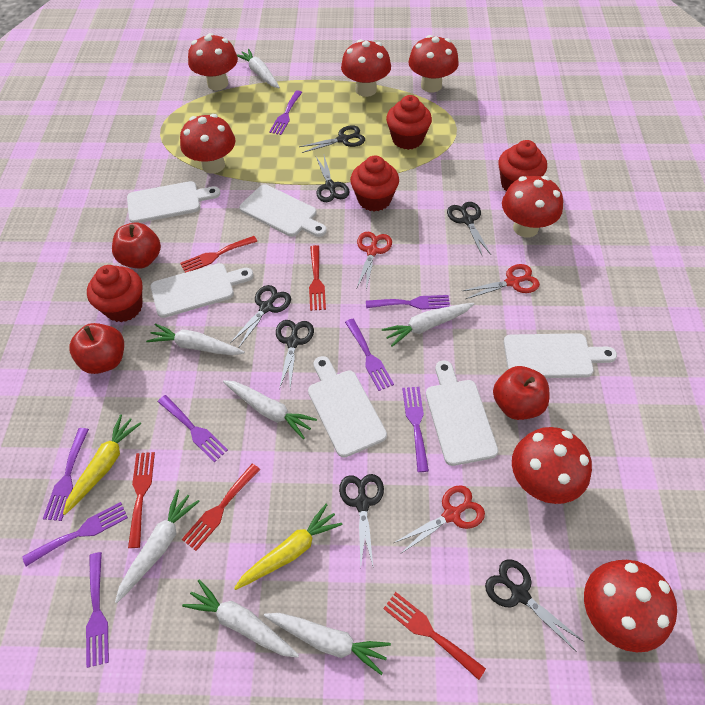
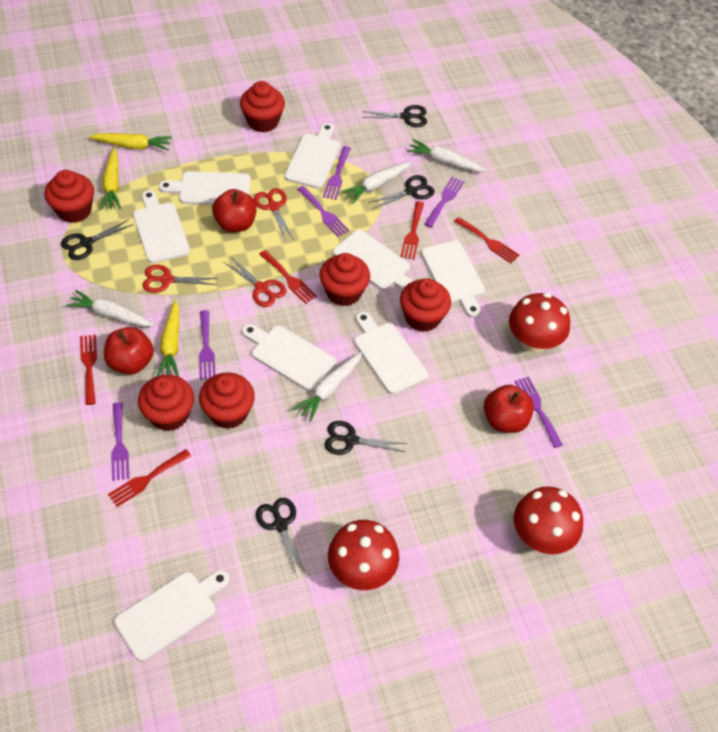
black scissors: [230,285,291,347] [276,320,314,389] [299,125,365,153] [316,156,350,202] [339,474,384,566] [447,202,491,255] [485,560,584,652] = 7 -> [61,219,133,260] [256,498,307,577] [324,421,407,455] [362,105,427,127] [368,175,435,209] = 5
purple fork: [22,502,128,566] [43,428,89,521] [86,552,109,668] [158,395,228,462] [269,91,302,135] [345,319,394,391] [366,295,450,310] [402,387,429,472] = 8 -> [111,402,129,481] [199,310,216,380] [297,186,349,237] [323,146,351,200] [424,177,464,228] [514,377,563,448] = 6
red cupcake: [87,265,142,322] [350,155,399,212] [386,95,432,150] [498,140,547,191] = 4 -> [44,170,94,223] [138,375,194,431] [199,373,255,429] [240,81,285,133] [320,253,370,306] [400,278,451,332] = 6
red mushroom: [180,114,235,174] [188,33,238,90] [341,39,391,97] [408,35,459,93] [502,175,563,237] [512,427,592,504] [584,560,677,652] = 7 -> [328,520,399,590] [509,293,570,353] [514,486,583,554] = 3
white carrot: [115,489,200,603] [146,323,245,355] [182,579,299,658] [223,380,317,439] [237,49,280,88] [264,613,391,675] [382,303,474,347] = 7 -> [66,290,155,327] [293,352,362,422] [341,161,411,204] [407,139,486,172] = 4
white cutting board: [127,181,220,223] [151,263,253,318] [239,184,327,237] [308,356,387,458] [426,360,498,466] [504,333,617,378] = 6 -> [114,570,230,661] [133,190,190,264] [159,171,251,205] [242,324,336,391] [284,123,341,189] [333,230,413,291] [354,311,428,395] [421,240,485,318] = 8
yellow carrot: [63,414,141,515] [234,504,343,590] = 2 -> [89,133,172,151] [100,147,121,210] [156,300,179,377] = 3

